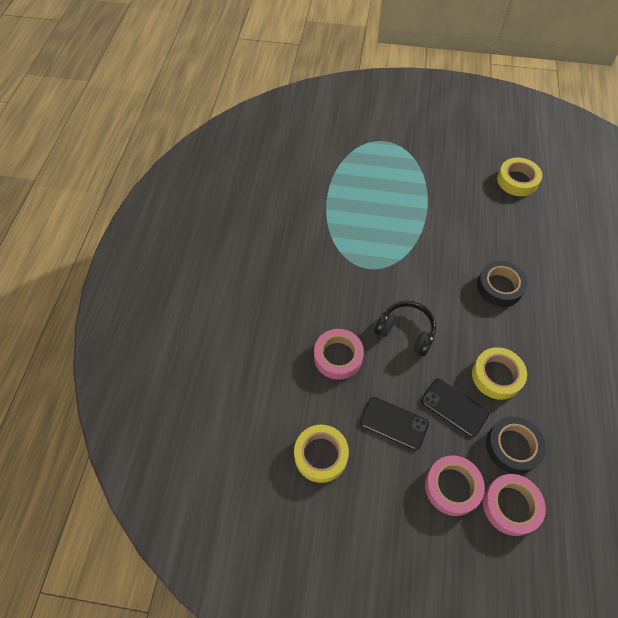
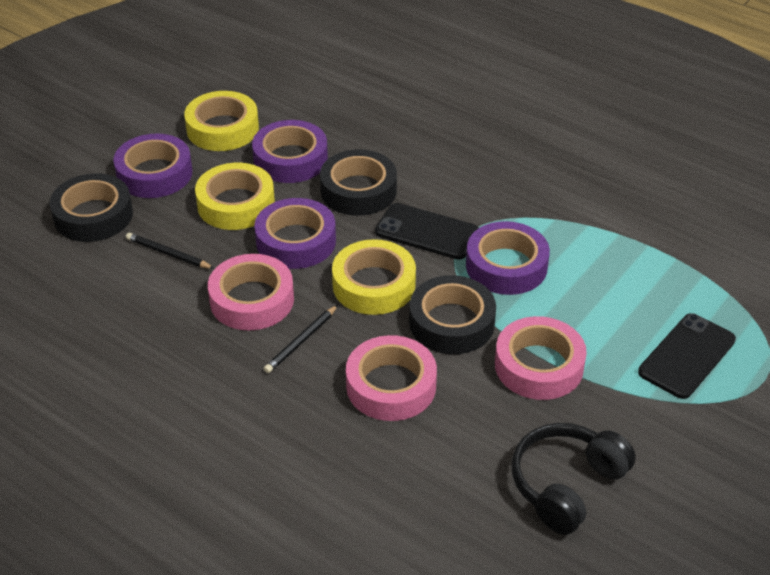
black pencil: none = 0 -> [126,233,215,269] [264,305,338,373] = 2
black tape: [477,261,527,307] [486,416,546,474] = 2 -> [50,173,133,242] [320,150,397,216] [409,275,496,354] = 3
purple tape: none = 0 -> [113,133,192,198] [252,120,328,183] [254,198,336,269] [466,221,550,295] = 4

